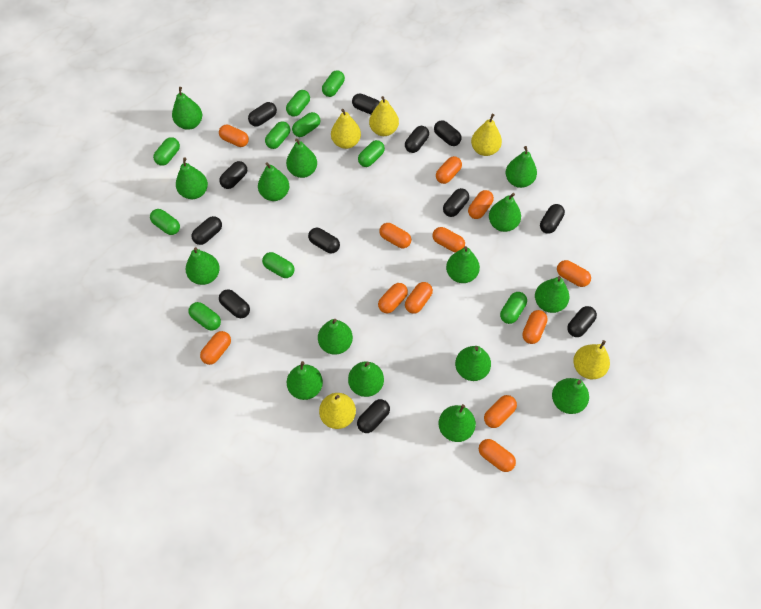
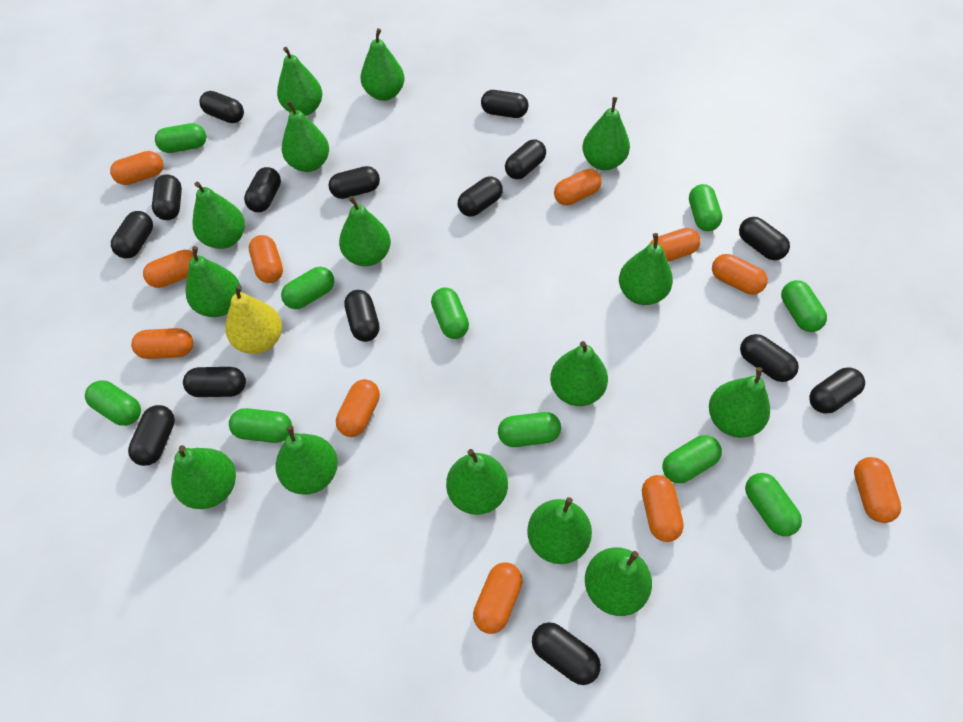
black capsule: [191,216,222,245] [219,161,247,189] [219,289,250,318] [248,102,277,127] [308,228,340,253] [352,93,380,115] [357,399,390,433] [405,126,429,153] [434,120,461,146] [443,188,469,217] [540,204,565,234] [567,306,597,337] = 12 -> [111,211,153,258] [128,405,175,466] [152,175,182,220] [183,367,246,397] [200,91,244,123] [244,167,281,212] [329,166,380,199] [344,290,380,342] [458,176,503,217] [481,90,528,118] [505,139,546,179] [532,622,601,685] [739,217,790,260] [740,334,799,382] [809,367,865,414] = 15
orange capsule: [200,331,231,365] [219,125,249,147] [378,283,408,313] [379,223,411,248] [405,282,433,314] [433,227,465,252] [436,156,462,184] [468,190,494,219] [479,439,516,472] [484,395,517,428] [522,310,548,344] [557,260,591,287] = 12 -> [110,151,163,185] [131,328,193,359] [143,250,194,288] [249,235,283,283] [336,379,380,437] [473,563,523,634] [554,169,602,205] [642,475,684,542] [650,228,701,262] [712,254,768,295] [854,457,901,523] = 11
yellow pear: [319,393,356,429] [331,109,361,149] [369,96,399,136] [471,114,502,156] [573,340,610,379] = 5 -> [226,285,282,354] = 1

